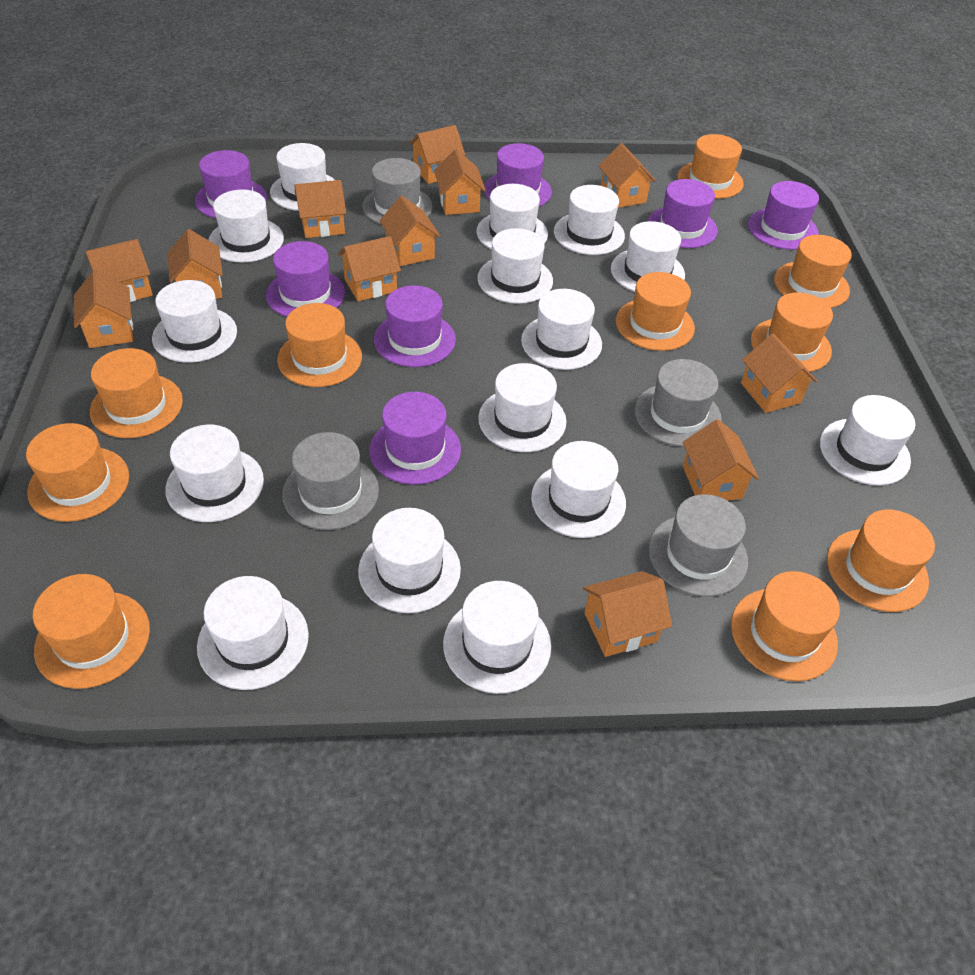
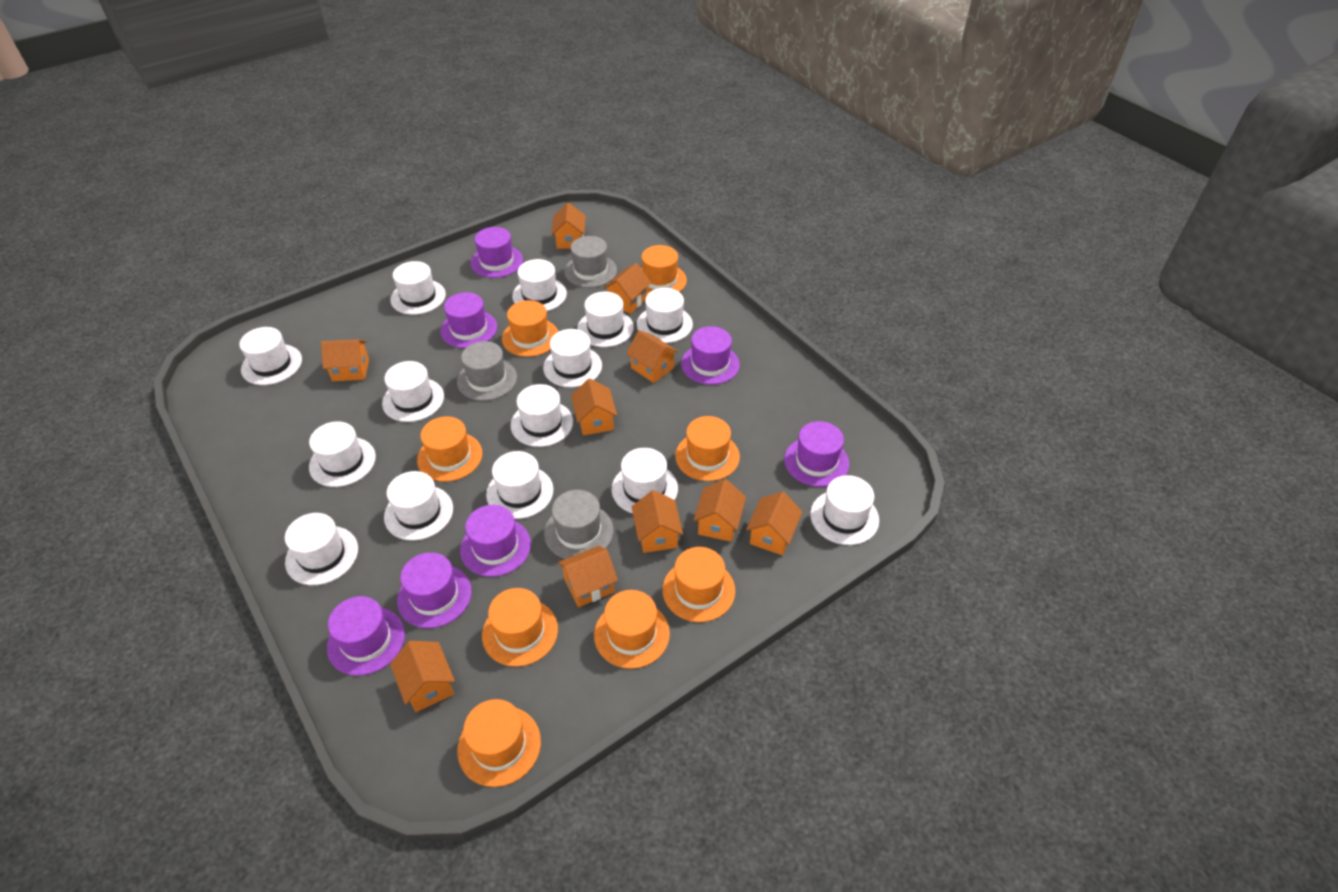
grey hat: [282,432,379,530] [362,158,433,224] [635,359,722,447] [649,494,748,596] = 4 -> [457,341,517,401] [544,490,614,559] [564,236,617,288] = 3
orange hat: [26,423,129,522] [33,574,150,689] [90,348,183,438] [277,303,362,387] [616,272,695,351] [677,134,744,199] [731,571,840,681] [751,292,833,372] [774,235,852,308] [827,509,935,612] = 10 -> [417,416,482,482] [457,699,541,787] [482,588,558,667] [502,300,558,357] [594,590,670,669] [641,245,687,295] [662,547,735,622] [675,416,740,481] = 8
orange house: [74,270,133,348] [86,239,153,302] [168,229,223,299] [295,180,346,238] [338,236,401,301] [380,196,440,266] [409,125,465,184] [434,149,486,215] [583,571,672,657] [599,143,656,208] [683,419,759,501] [741,334,817,413] = 12 -> [321,340,369,381] [390,641,455,712] [551,203,586,249] [558,546,618,607] [571,378,617,436] [603,263,651,314] [626,330,678,383] [632,490,683,553] [693,479,746,542] [746,492,802,555] = 10
white hat: [152,280,237,363] [165,425,264,522] [197,576,309,690] [209,189,284,262] [270,143,335,211] [358,508,461,613] [443,581,551,694] [476,184,548,249] [477,228,553,304] [478,363,566,452] [521,289,602,370] [531,441,626,538] [554,185,625,255] [611,221,685,292] [820,395,915,485] = 15 -> [239,327,302,385] [285,513,358,585] [309,421,376,487] [382,361,444,422] [384,471,453,541] [390,261,446,315] [486,451,554,519] [511,384,573,447] [512,259,567,311] [543,329,602,387] [577,291,634,347] [611,448,678,514] [637,288,693,343] [810,475,879,545] = 14

